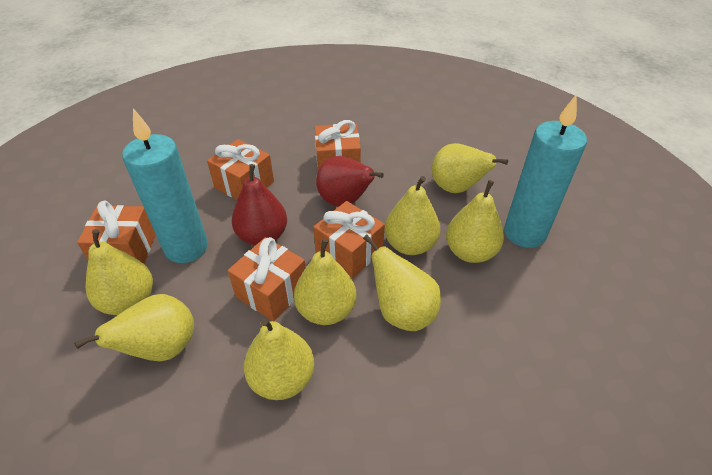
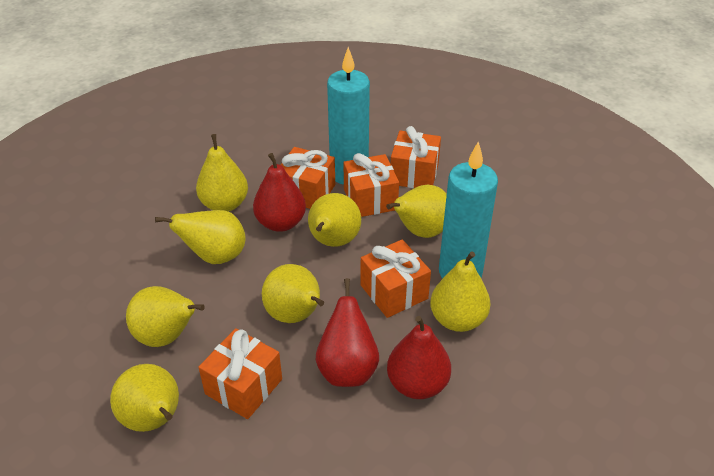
red pear: [232,164,287,246] [316,156,384,207] = 2 -> [253,153,306,232] [316,278,379,387] [387,316,451,399] = 3

